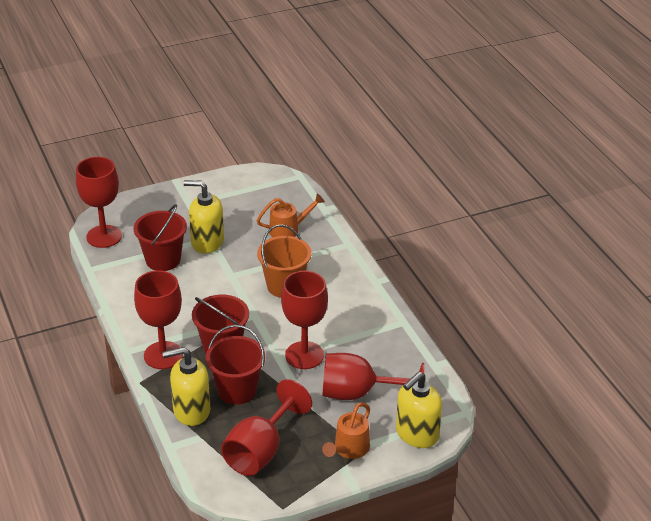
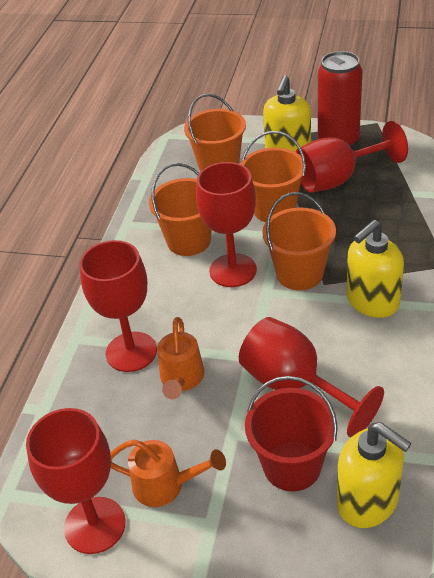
orange bucket: [257,224,311,298] = 1 -> [149,163,212,256] [184,94,246,172] [240,131,306,222] [262,192,336,290] = 4
red bucket: [134,204,187,271] [192,295,249,354] [206,325,265,405] = 3 -> [245,376,338,491] = 1
red can: none = 0 -> [318,51,362,148] = 1

